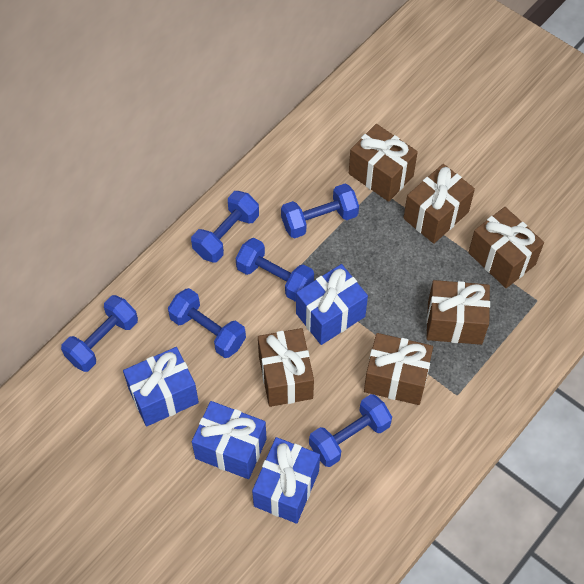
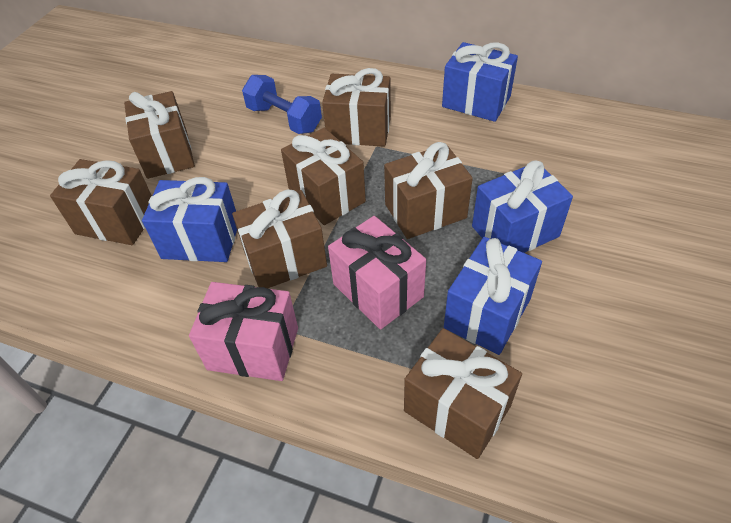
blue dumbbell: [61,295,138,372] [168,288,246,358] [191,191,259,263] [236,238,314,302] [281,184,359,239] [309,394,392,467] = 6 -> [242,75,322,134] = 1
brown gift: [258,328,314,407] [349,124,418,202] [364,333,433,405] [403,164,475,244] [426,280,490,345] [468,207,544,288] = 6 -> [50,159,152,245] [124,91,195,179] [232,190,327,288] [281,128,366,225] [322,68,391,147] [384,142,473,239] [404,328,522,459] = 7
pink gift: none = 0 -> [189,282,298,381] [328,216,426,329] = 2

